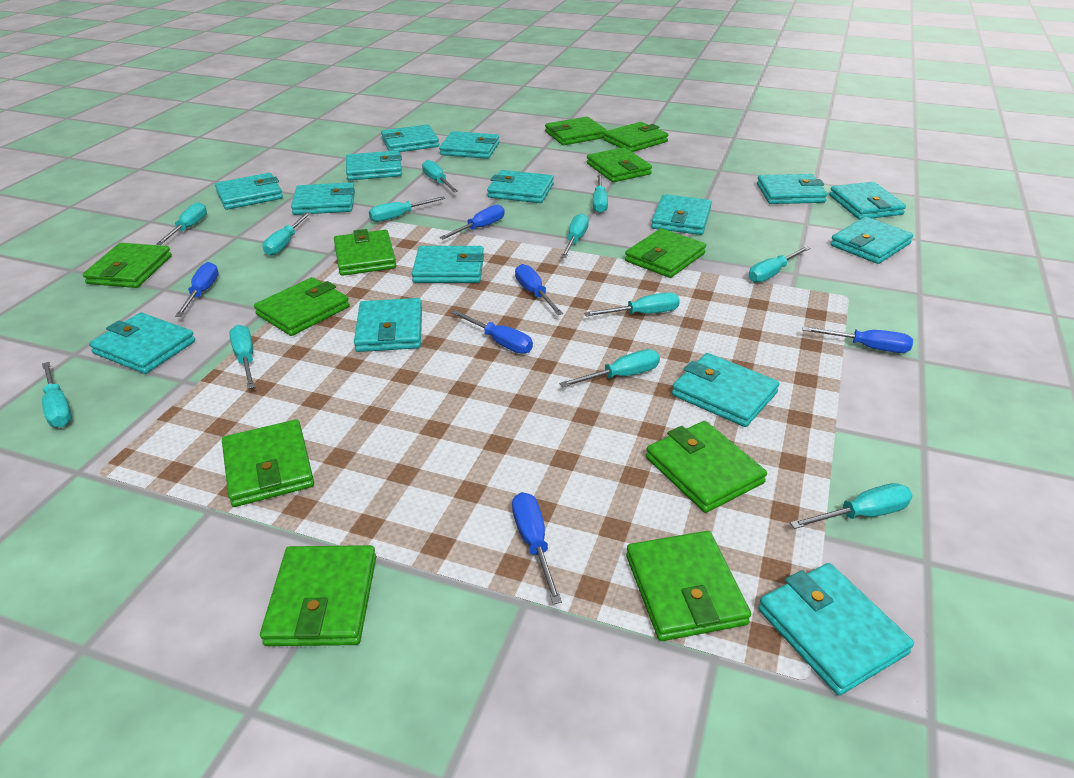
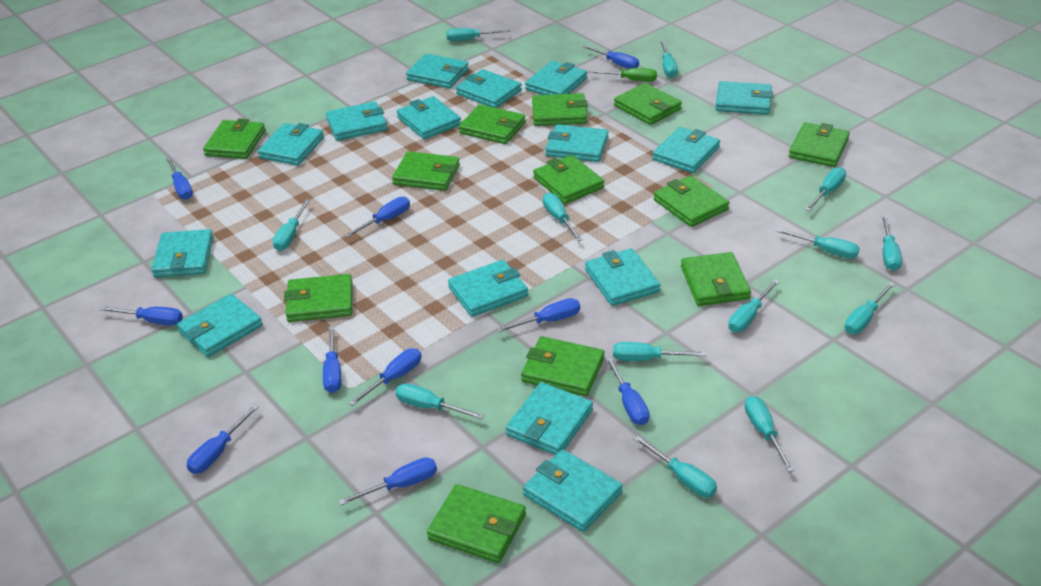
blue screwdriver: [175,262,219,317] [440,204,504,239] [452,310,533,354] [512,492,562,604] [515,264,563,315] [803,326,913,353] = 6 -> [99,306,183,326] [166,157,193,200] [187,404,259,474] [323,326,341,393] [338,458,437,505] [344,197,410,238] [349,348,421,406] [496,298,580,333] [582,45,639,69] [605,356,649,425] = 10
green screwdriver: none = 0 -> [589,68,657,82] = 1
green wallet: [83,243,172,288] [222,419,314,507] [254,277,350,336] [260,545,376,646] [334,229,396,276] [545,117,607,145] [587,147,652,182] [604,122,668,152] [625,228,706,278] [626,531,751,641] [646,421,767,513] = 11 -> [203,118,266,159] [284,274,352,322] [392,151,460,191] [427,484,526,563] [459,104,526,144] [521,336,605,396] [532,93,588,126] [533,155,604,204] [614,83,682,125] [654,175,730,227] [681,252,751,306] [789,122,850,167] = 12
turquoise screwdriver: [42,362,72,427] [156,202,207,245] [229,325,255,389] [262,212,311,256] [369,197,445,222] [422,160,458,192] [559,349,660,388] [561,213,589,258] [584,292,680,316] [593,175,608,213] [748,246,810,283] [790,483,913,529] = 12 -> [273,199,310,251] [395,383,484,420] [446,28,510,41] [543,193,582,241] [613,342,707,361] [633,435,717,498] [660,41,678,78] [728,280,780,332] [745,396,794,472] [776,228,860,259] [805,167,846,211] [845,282,895,334] [881,215,902,271] = 13

